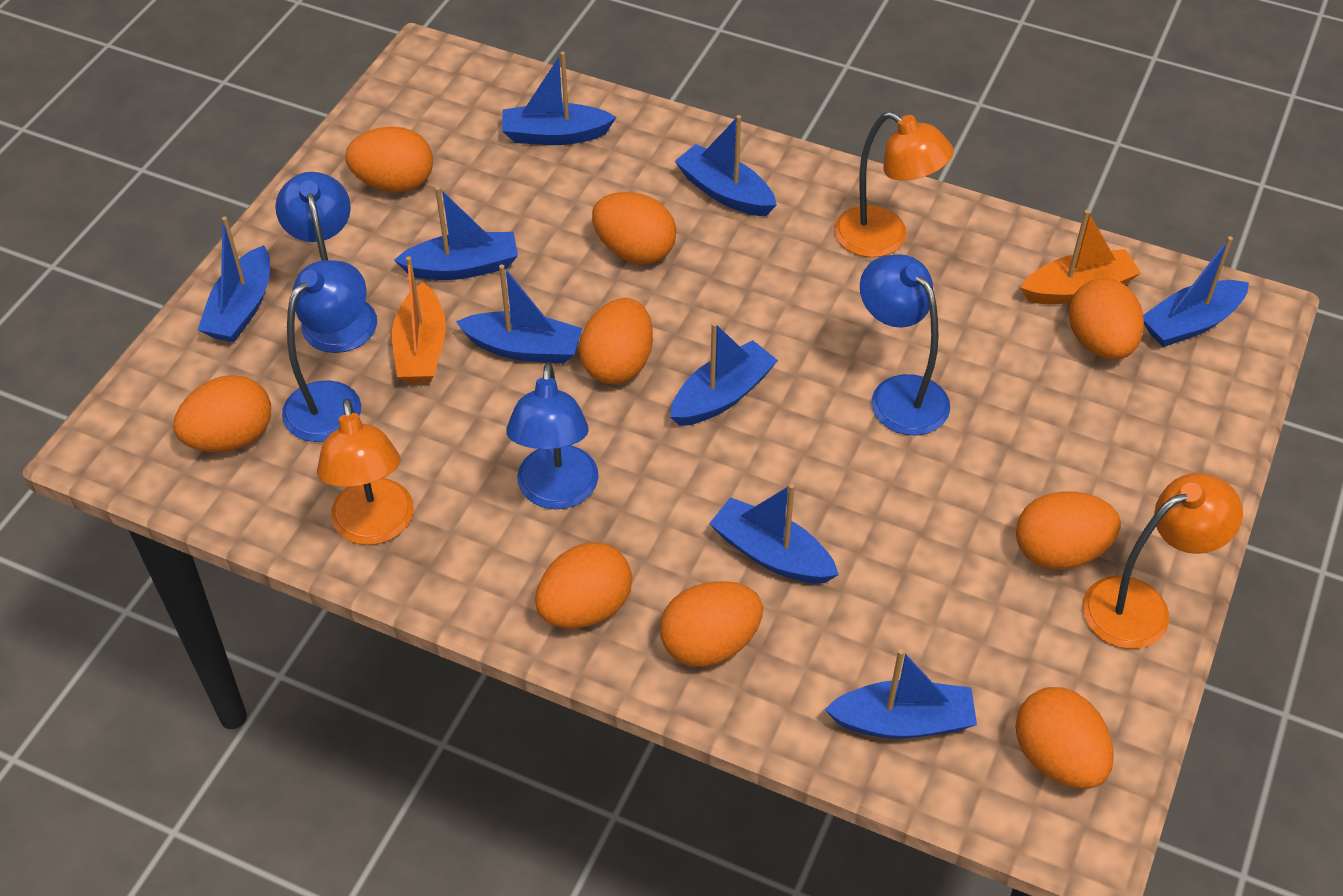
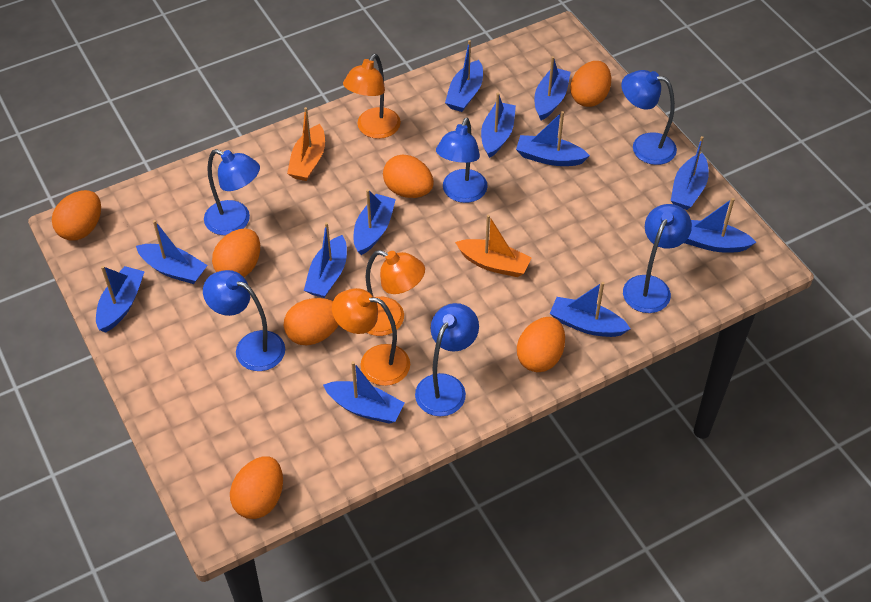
blue boat: [198,216,270,342] [394,187,518,280] [456,264,583,364] [502,52,616,145] [670,322,778,426] [675,115,777,216] [709,484,839,583] [824,649,977,739] [1143,236,1249,347] = 9 -> [96,266,145,333] [136,220,208,284] [304,222,347,298] [323,361,404,424] [354,189,396,255] [445,40,483,112] [481,93,516,158] [516,111,590,166] [534,56,571,120] [550,282,630,337] [671,136,709,210] [684,198,756,253] = 12
blue lamp: [275,172,377,353] [282,260,367,442] [506,362,599,509] [860,254,950,435] = 4 -> [203,270,285,371] [204,149,260,235] [415,303,479,416] [436,118,488,203] [622,70,677,165] [623,204,692,313] = 6
orange egg: [173,375,271,452] [345,126,433,192] [535,542,632,629] [579,298,653,384] [592,192,676,264] [660,581,763,667] [1015,687,1114,789] [1016,491,1121,569] [1068,278,1144,359] = 9 -> [52,190,101,241] [212,228,260,277] [230,457,283,519] [284,298,339,345] [383,155,434,198] [517,317,565,372] [570,61,611,107] = 7

